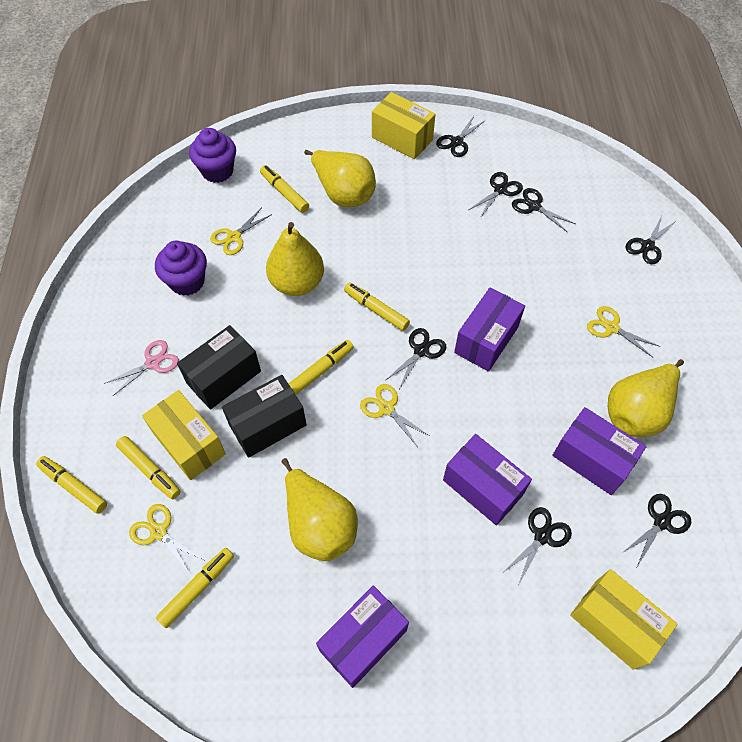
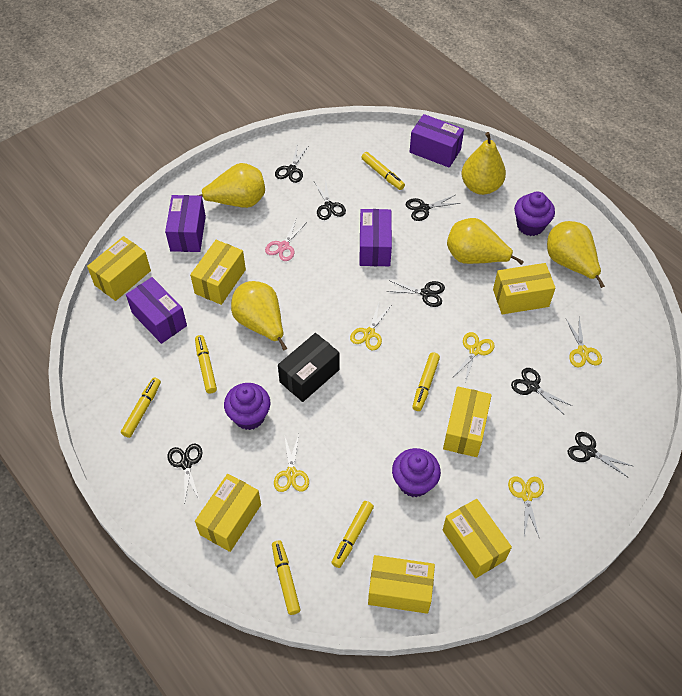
black box: [177,325,261,410] [222,375,307,458] = 2 -> [278,333,339,402] = 1
purple cupcake: [155,241,207,296] [189,128,236,183] = 2 -> [224,383,270,430] [392,448,441,497] [514,191,555,236] = 3
yellow box: [142,390,226,480] [372,92,436,159] [570,569,677,670] = 3 -> [87,236,151,301] [190,240,246,305] [195,474,261,552] [368,555,435,614] [443,386,492,457] [443,499,512,578] [493,263,555,314] = 7
yellow pear: [266,222,324,296] [282,458,358,561] [304,150,376,207] [608,359,684,437] = 4 -> [197,163,265,208] [231,281,288,351] [447,218,524,265] [462,132,506,195] [547,221,605,288] = 5
yellow scissors: [129,504,204,574] [210,207,272,255] [360,384,429,447] [587,306,660,357] = 4 -> [274,434,309,492] [350,303,391,350] [453,332,495,383] [508,476,544,537] [566,318,602,367] = 5

